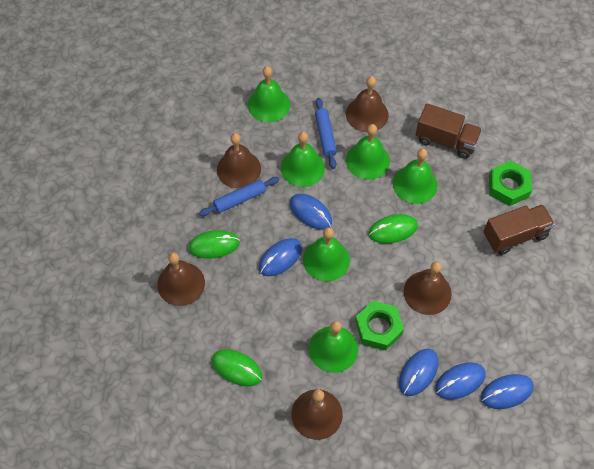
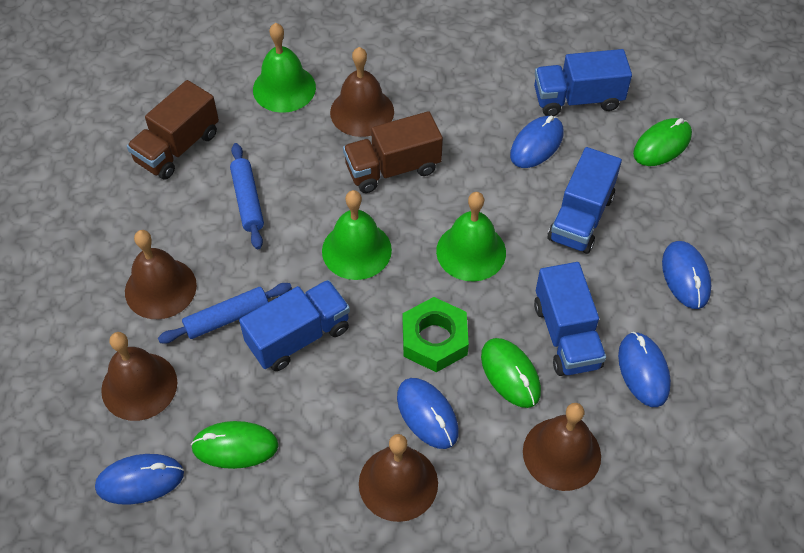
blue truck: none = 0 -> [239,280,350,371] [534,49,632,116] [534,262,606,376] [548,147,622,254] = 4
green bell: [248,66,290,122] [281,132,325,187] [303,227,350,281] [309,321,358,373] [346,124,390,180] [393,149,438,204] = 6 -> [253,23,316,113] [322,190,392,280] [436,192,506,281] = 3
green nut: [355,301,404,350] [489,161,532,206] = 2 -> [403,297,469,372] = 1

